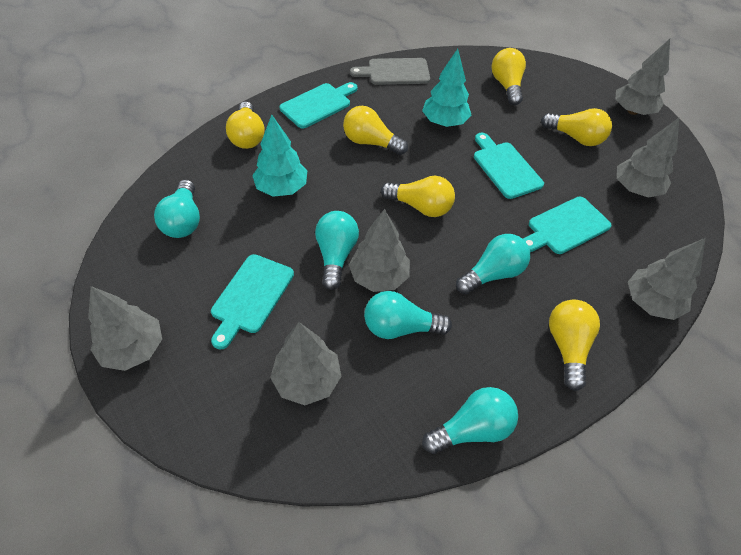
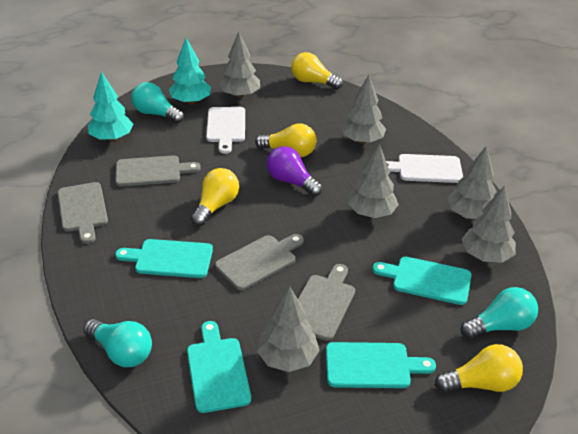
grey cutting board: [350,58,430,85] = 1 -> [58,182,108,244] [116,155,201,187] [215,234,304,291] [298,264,355,341] = 4
purple light bulb: none = 0 -> [267,146,322,197] = 1
turquoise light bulb: [154,180,200,238] [315,211,359,290] [364,291,452,339] [422,387,518,454] [456,234,530,294] = 5 -> [83,319,152,367] [131,82,184,123] [461,287,538,339] = 3
white cutting board: none = 0 -> [206,107,245,154] [386,154,463,183] = 2
yellow light bulb: [226,102,264,149] [343,106,408,155] [381,176,455,217] [491,48,526,105] [541,108,612,146] [549,299,600,391] = 6 -> [191,168,239,226] [255,124,316,157] [291,52,343,89] [435,344,523,393] = 4

